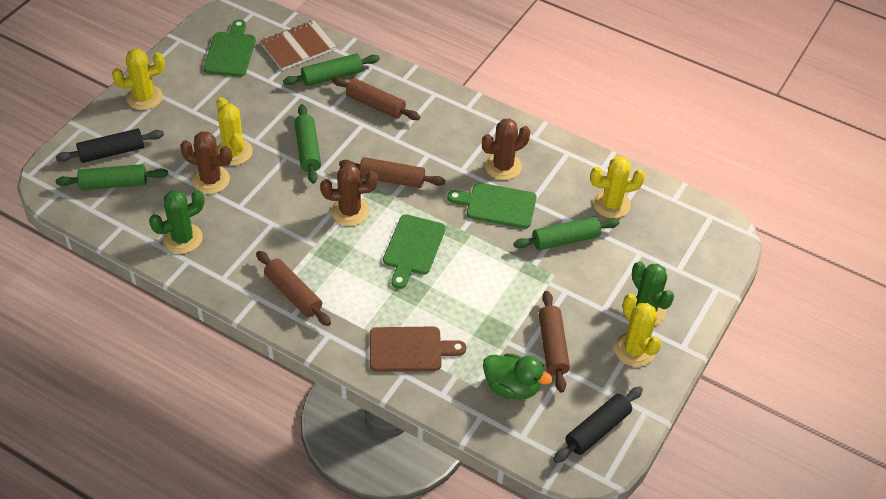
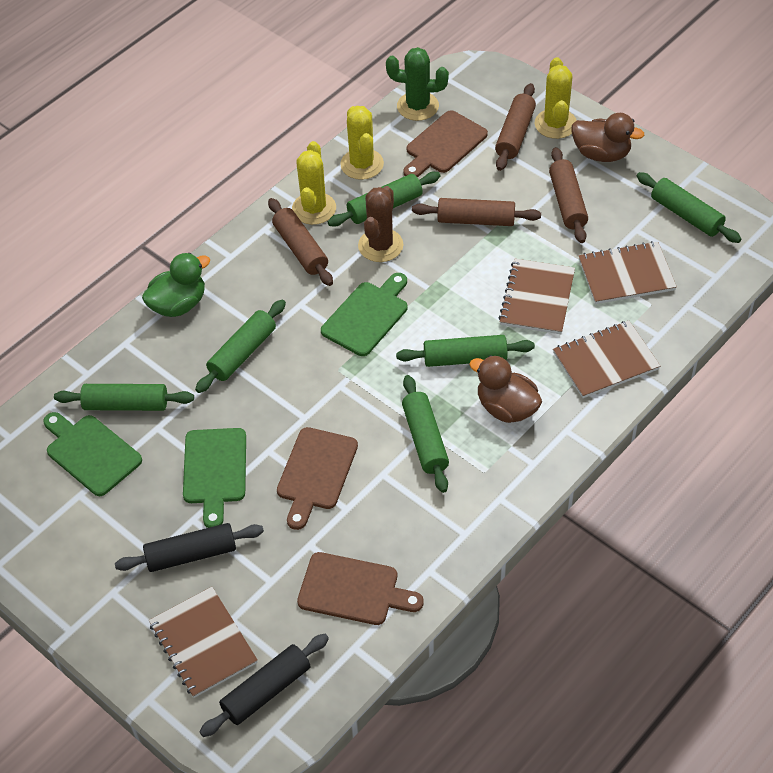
brown cactus: [180,131,232,194] [320,163,378,226] [482,118,530,180] = 3 -> [358,186,403,262] = 1
brown cutting board: [370,327,466,372] = 1 -> [277,427,358,530] [297,552,424,625] [403,110,488,177] = 3
brown duck: none = 0 -> [469,355,542,423] [571,113,644,162] = 2
brown notebook: [260,20,337,70] = 1 -> [149,587,258,698] [498,259,575,334] [553,321,660,398] [578,241,677,304] = 4
green cactus: [149,190,205,254] [632,261,674,326] = 2 -> [386,47,449,121] = 1
green rolling pin: [56,164,168,190] [283,54,380,86] [294,104,321,184] [513,216,620,250] = 4 -> [54,384,194,411] [195,300,286,393] [328,172,441,227] [396,335,535,367] [402,375,449,493] [637,172,741,243] = 6
yellow cactus: [112,49,165,110] [217,97,253,165] [590,156,645,218] [614,293,662,367] = 4 -> [292,141,336,225] [340,106,384,180] [535,57,577,139] = 3

